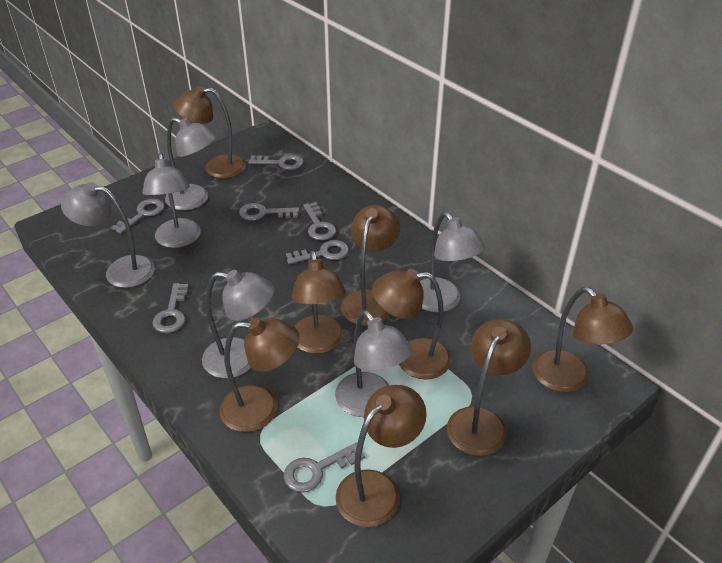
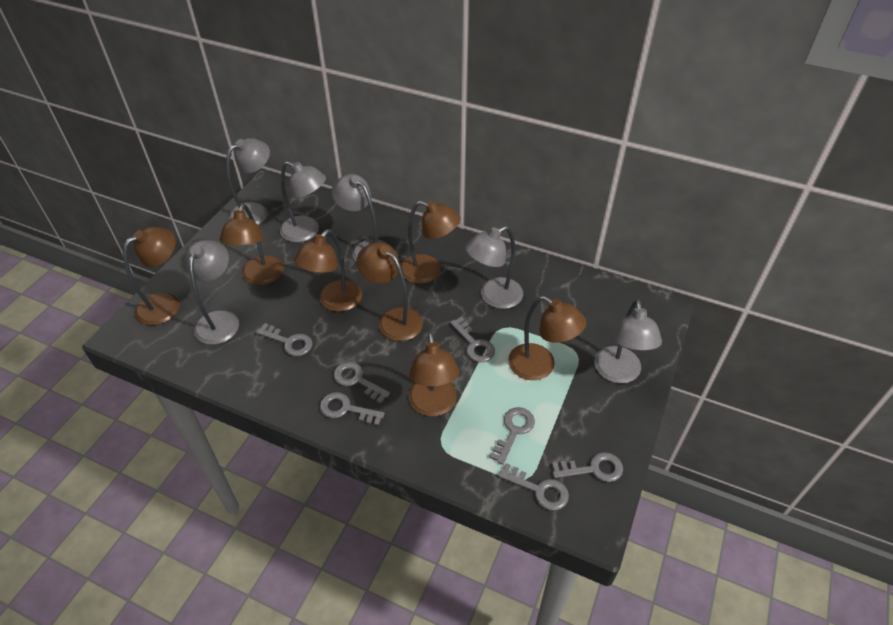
brown lamp: [173,86,246,179] [220,318,300,432] [291,251,346,354] [336,385,427,527] [341,205,400,326] [372,269,451,380] [447,319,531,456] [533,287,633,392] = 8 -> [123,227,180,325] [220,204,284,285] [294,229,362,312] [357,242,423,341] [400,201,460,284] [409,332,459,416] [508,296,587,380] = 7

